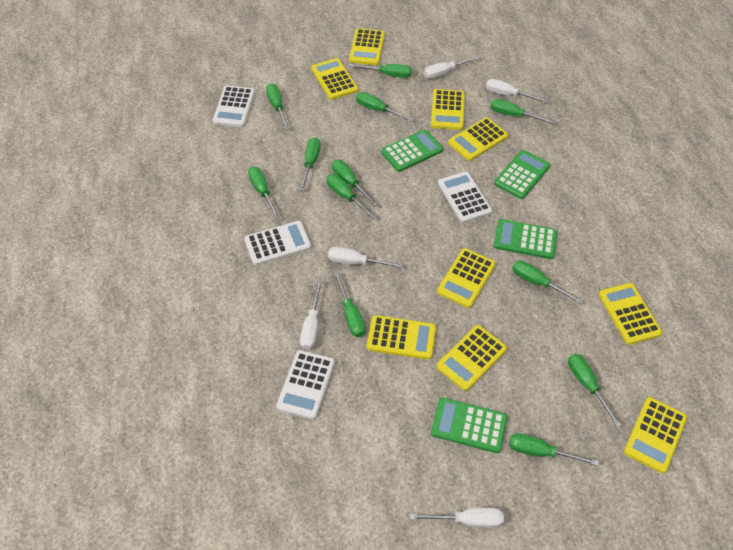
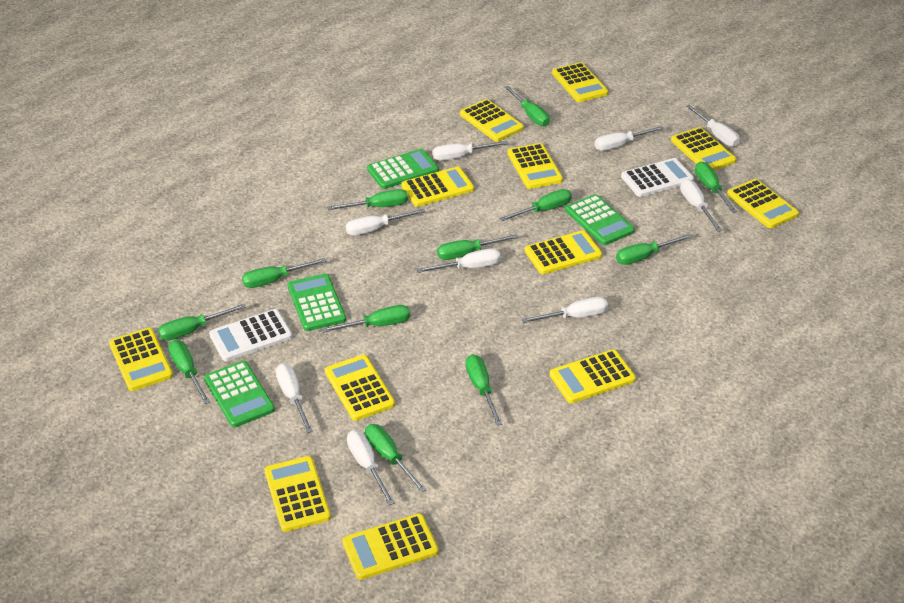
white calculator: [213,86,255,127] [244,221,311,265] [276,350,335,420] [438,171,492,223] = 4 -> [209,309,292,361] [621,158,694,197] = 2
white screwdriver: [300,280,322,350] [328,247,403,268] [410,508,504,528] [424,55,481,79] [486,79,548,103] = 5 -> [276,363,313,433] [346,209,425,236] [347,430,395,505] [417,248,501,273] [433,141,508,161] [522,297,608,323] [594,126,664,151] [680,179,722,232] [686,105,740,147] = 9
yellow calculator: [311,58,358,100] [349,28,385,65] [367,315,436,360] [431,89,465,130] [436,325,507,391] [437,248,496,308] [448,118,508,161] [599,283,662,345] [624,397,687,473] = 9 -> [109,328,173,391] [264,456,331,532] [325,355,395,421] [342,513,439,580] [401,167,474,207] [460,99,524,142] [507,143,563,189] [525,230,602,274] [550,350,636,403] [552,62,608,102] [671,127,736,170] [727,179,799,228] = 12

